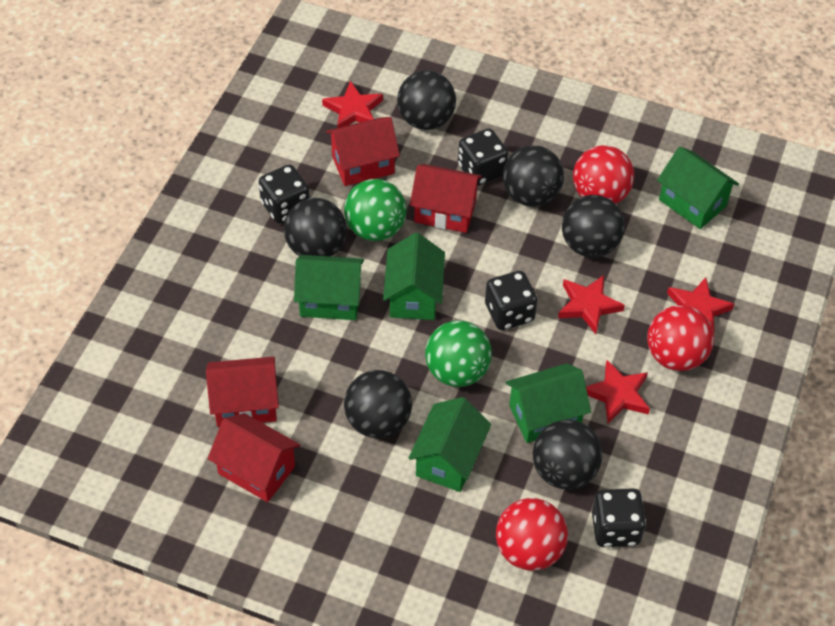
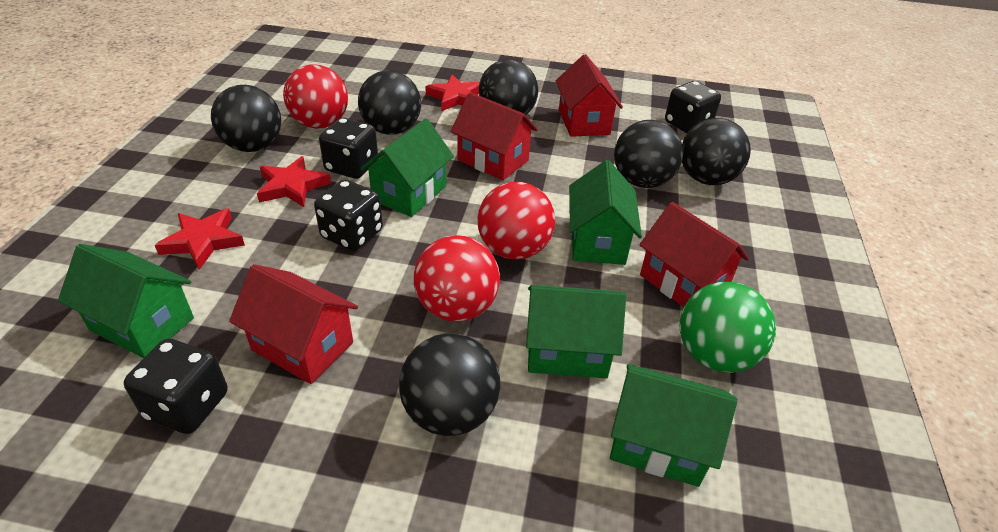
green ball: [344,179,406,241] [425,320,492,387] = 2 -> [680,282,776,373] = 1
red star: [322,81,383,128] [558,275,625,334] [586,360,650,423] [667,277,734,332] = 4 -> [155,208,245,270] [257,156,331,207] [425,75,480,111] = 3

